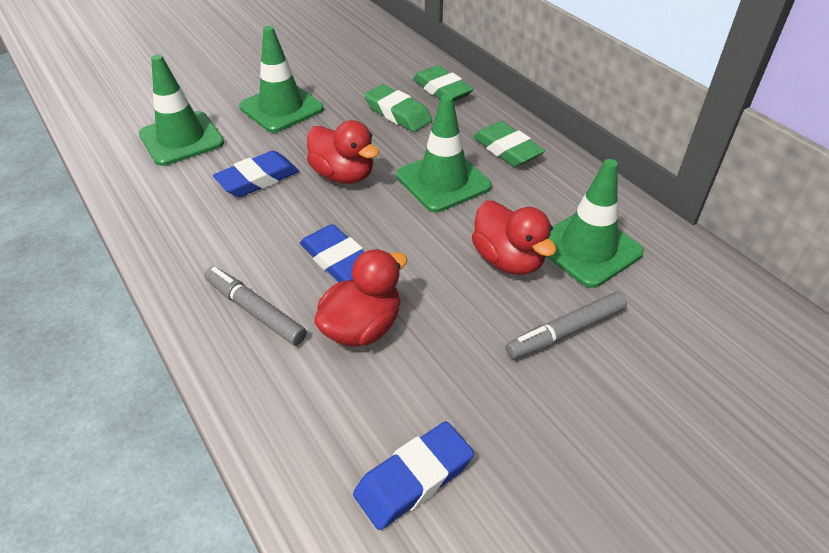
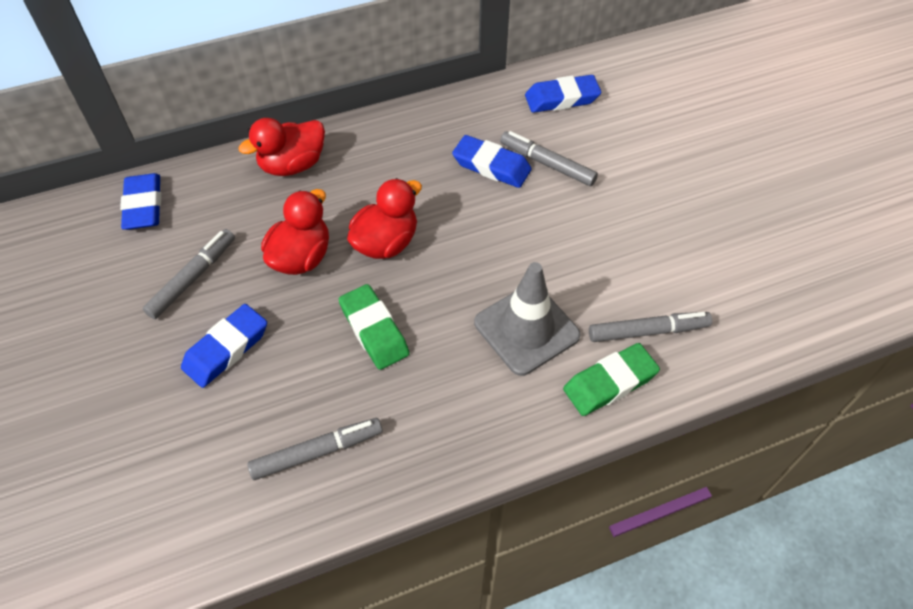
blue eraser: [213,151,299,197] [300,224,364,283] [353,421,474,530] = 3 -> [120,173,161,230] [181,304,267,388] [452,135,532,188] [525,75,601,113] = 4
green eraser: [364,84,432,132] [413,65,474,101] [473,121,545,167] = 3 -> [339,284,410,370] [563,343,660,416] = 2
green traffic cone: [139,55,224,166] [239,26,324,133] [396,94,492,212] [546,159,644,288] = 4 -> none = 0
grey marker: [205,266,307,346] [506,292,627,359] = 2 -> [143,229,235,319] [248,418,383,480] [500,131,598,186] [589,312,712,342] = 4
grey traffic cone: none = 0 -> [474,262,581,376] = 1

